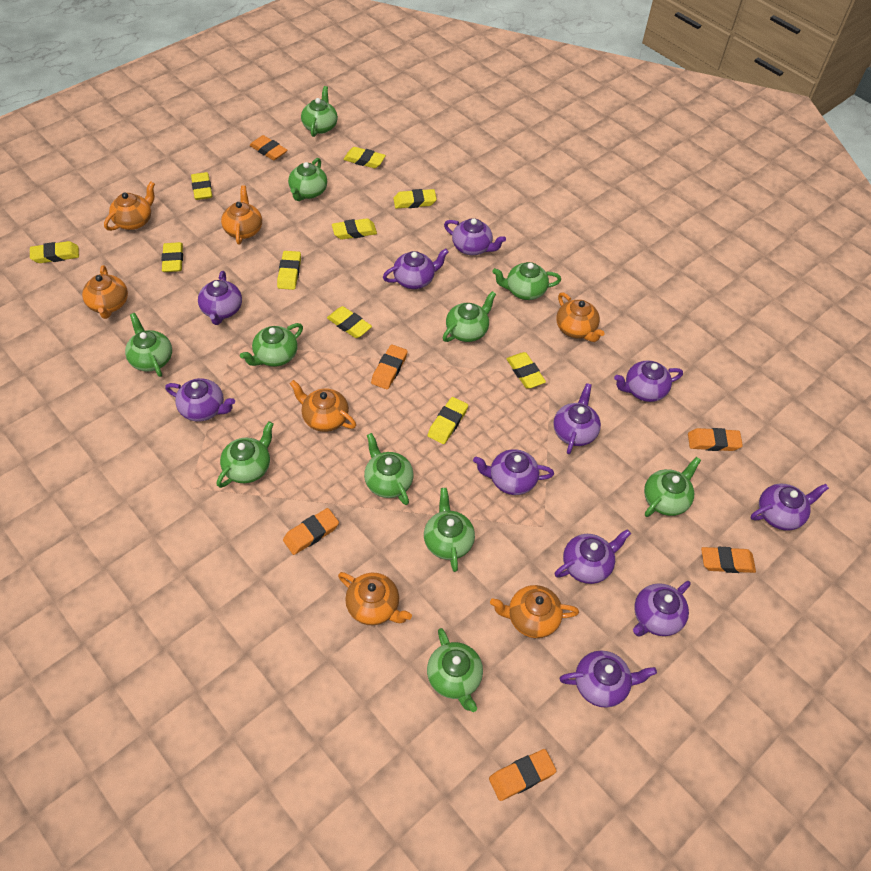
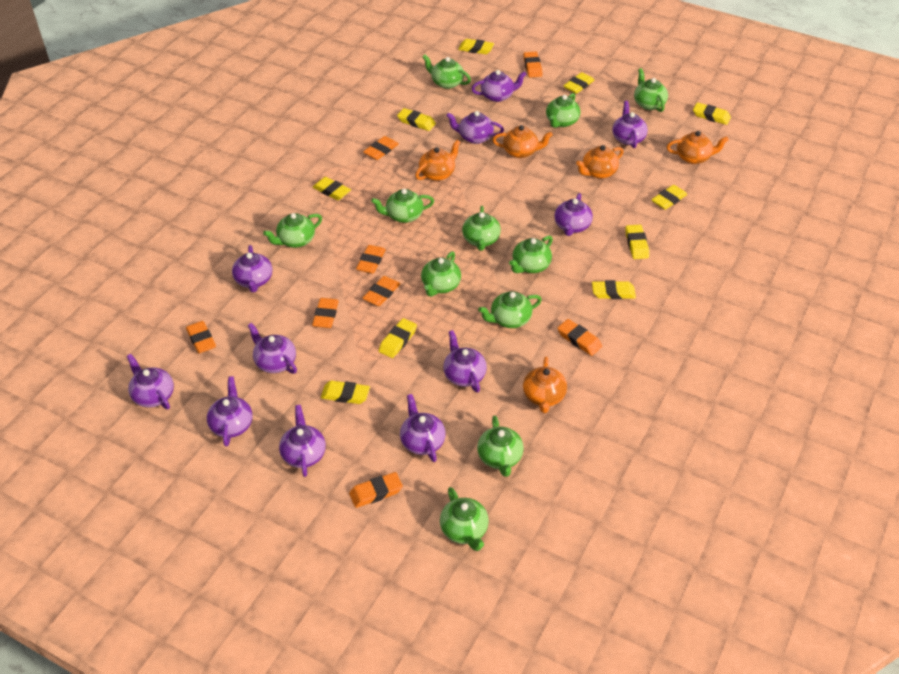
orange eraser: [250,135,287,160] [283,508,339,555] [371,344,408,390] [489,749,556,801] [688,428,743,451] [701,547,756,573] = 6 -> [186,321,216,353] [312,298,339,328] [349,472,403,508] [356,245,386,274] [363,136,399,160] [363,276,401,306] [524,52,543,77] [558,319,602,356] = 8
orange teapot: [82,265,128,319] [104,182,155,231] [221,185,262,244] [290,380,356,432] [338,572,412,625] [490,585,579,638] [556,292,605,342] = 7 -> [415,140,460,181] [493,125,553,158] [523,356,567,413] [576,145,624,179] [667,131,729,164] = 5

